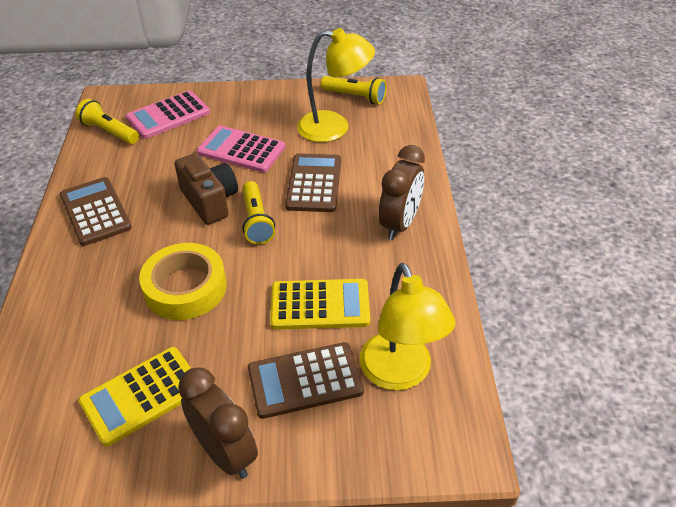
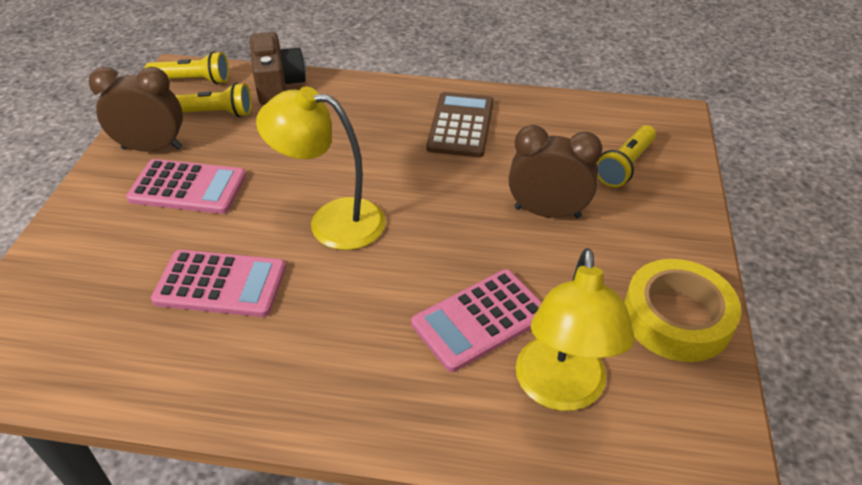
brown calculator: [60,177,132,246] [248,342,364,419] [285,153,341,212] = 3 -> [426,92,494,157] = 1
pink calculator: [126,90,210,139] [197,126,285,173] = 2 -> [126,159,246,214] [151,250,286,317] [411,269,542,372] = 3
yellow calculator: [78,347,191,446] [270,279,370,330] = 2 -> none = 0

